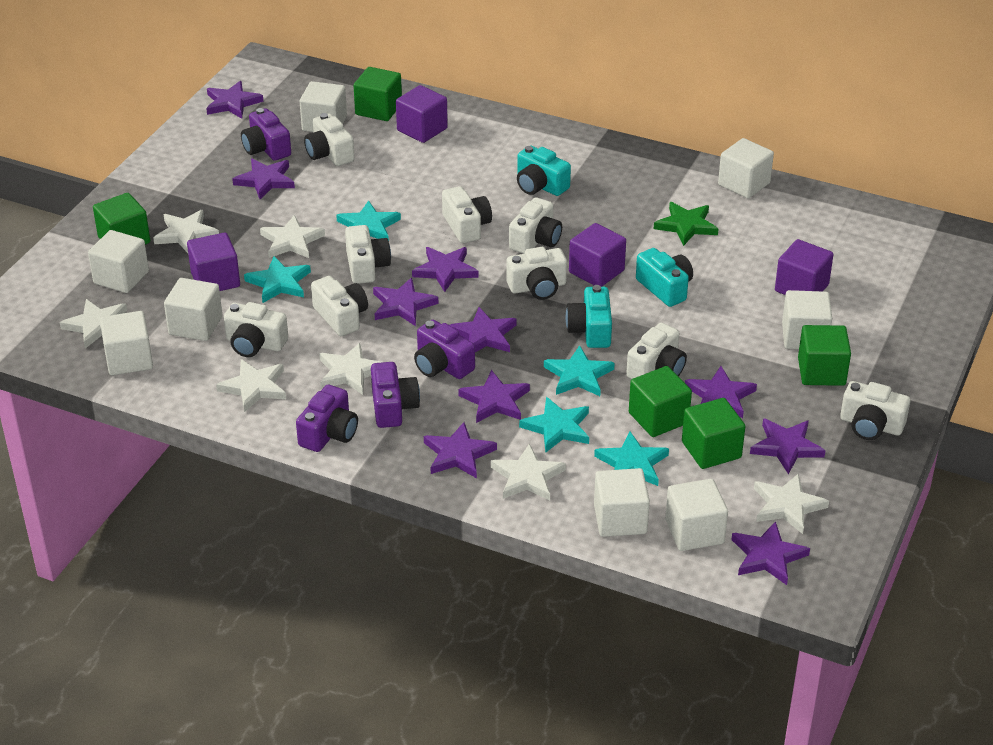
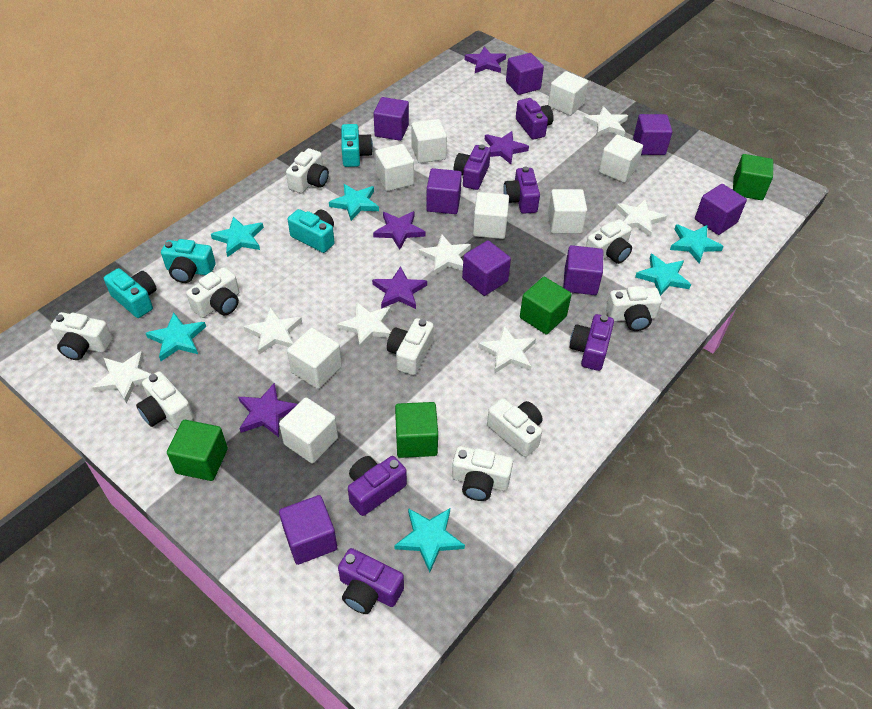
green cube: [93,193,150,244] [354,67,402,121] [629,366,692,437] [682,398,745,469] [798,325,851,386] = 5 -> [167,420,228,481] [395,402,438,458] [520,277,572,335] [733,154,773,200] = 4
green star: [654,202,718,246] = 1 -> none = 0
purple camera: [241,108,291,161] [296,385,358,452] [371,362,420,428] [414,320,475,379] = 4 -> [338,548,404,614] [348,456,407,516] [454,144,491,190] [503,167,540,214] [516,98,554,140] [570,314,614,371] = 6
purple cube: [187,232,240,291] [396,85,448,143] [569,223,626,287] [775,239,834,295] = 4 -> [279,495,337,565] [374,97,409,141] [426,168,462,214] [462,240,511,296] [506,53,544,95] [563,245,603,295] [633,114,672,155] [695,184,747,235] = 8
purple star: [206,81,263,119] [232,158,295,199] [373,278,438,326] [412,247,479,292] [424,422,497,478] [450,307,517,352] [458,370,530,423] [685,366,757,418] [731,521,810,585] [750,418,826,474] = 10 -> [238,383,297,437] [372,266,427,309] [373,211,425,250] [465,47,506,73] [485,131,529,164] = 5
turquoise camera: [517,145,571,196] [566,285,612,348] [636,248,693,307] = 3 -> [104,268,157,318] [161,239,216,283] [288,209,335,253] [341,124,373,167] = 4
turquoise star: [244,256,311,303] [336,201,401,241] [519,397,589,452] [544,345,615,396] [594,432,669,486] = 5 -> [146,313,206,361] [211,216,264,257] [329,184,379,221] [394,508,465,573] [635,254,691,296] [670,224,724,264] = 6

